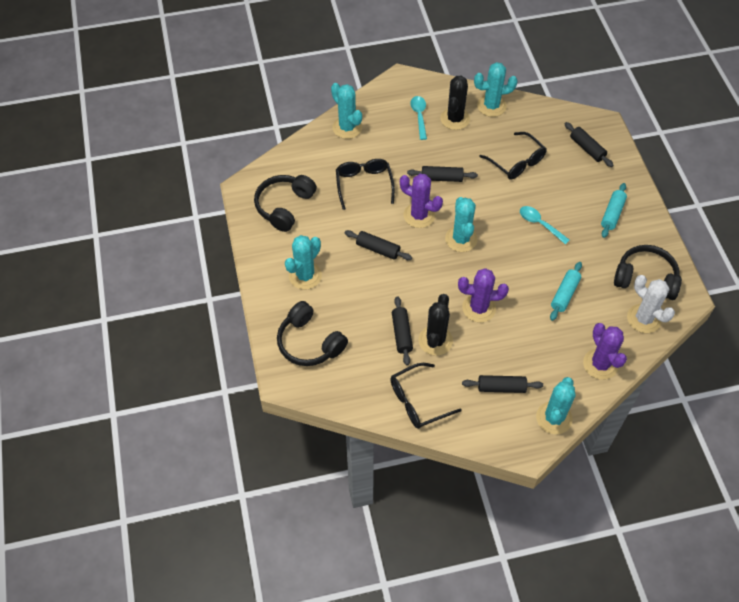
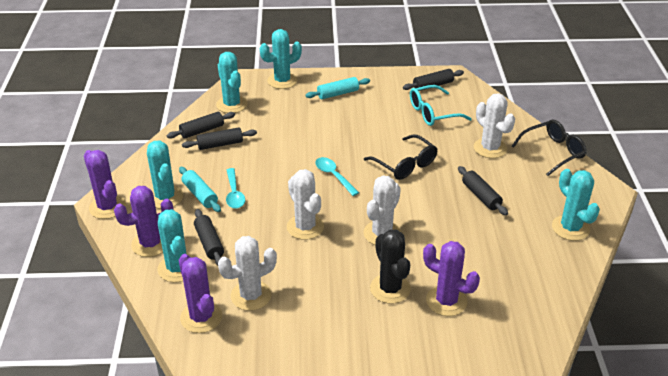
black cactus: [418,294,453,356] [440,76,470,130] = 2 -> [370,229,411,304] = 1
black glasses: [336,159,395,210] [390,363,462,429] [479,132,547,180] = 3 -> [364,134,438,180] [512,119,587,176] = 2
black headphones: [254,175,317,232] [277,301,348,366] [614,245,682,300] = 3 -> none = 0
purple cactus: [400,174,443,228] [458,268,509,322] [583,323,627,380] = 3 -> [84,150,126,219] [114,186,173,257] [179,254,222,333] [423,241,480,316] = 4
turquoise glasses: none = 0 -> [410,85,472,126] = 1
white cactus: [627,275,675,333] = 1 -> [218,236,277,311] [287,169,324,240] [363,176,401,245] [474,93,515,158] = 4

